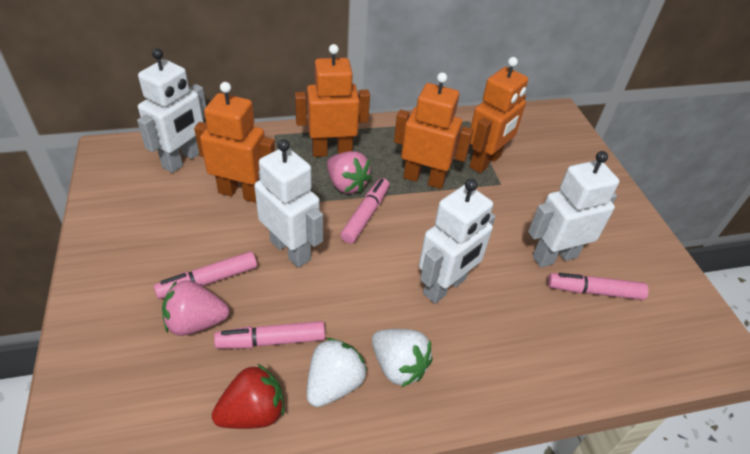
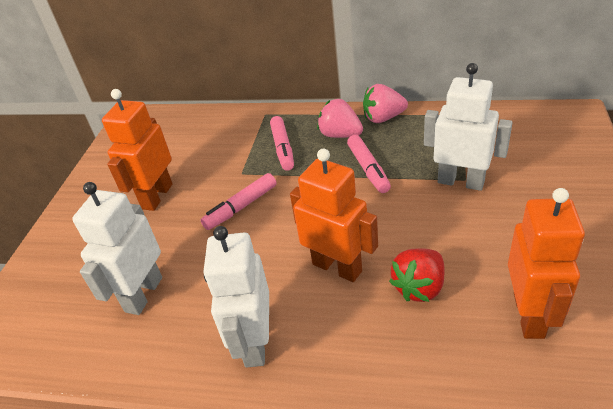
orange robot: [194,82,275,203] [295,44,370,157] [394,72,473,189] [470,57,528,173] = 4 -> [102,89,173,211] [290,148,378,282] [508,188,585,339] = 3
pink marker: [154,251,257,299] [214,321,325,349] [340,178,390,244] [548,273,649,300] = 4 -> [201,173,277,230] [270,116,294,171] [347,135,391,193] = 3
white robot: [137,48,206,173] [254,139,323,268] [419,179,496,304] [528,151,620,267] = 4 -> [72,182,162,315] [203,226,269,367] [424,63,513,191] = 3
white strawberry: [307,338,367,407] [372,329,433,387] = 2 -> none = 0

